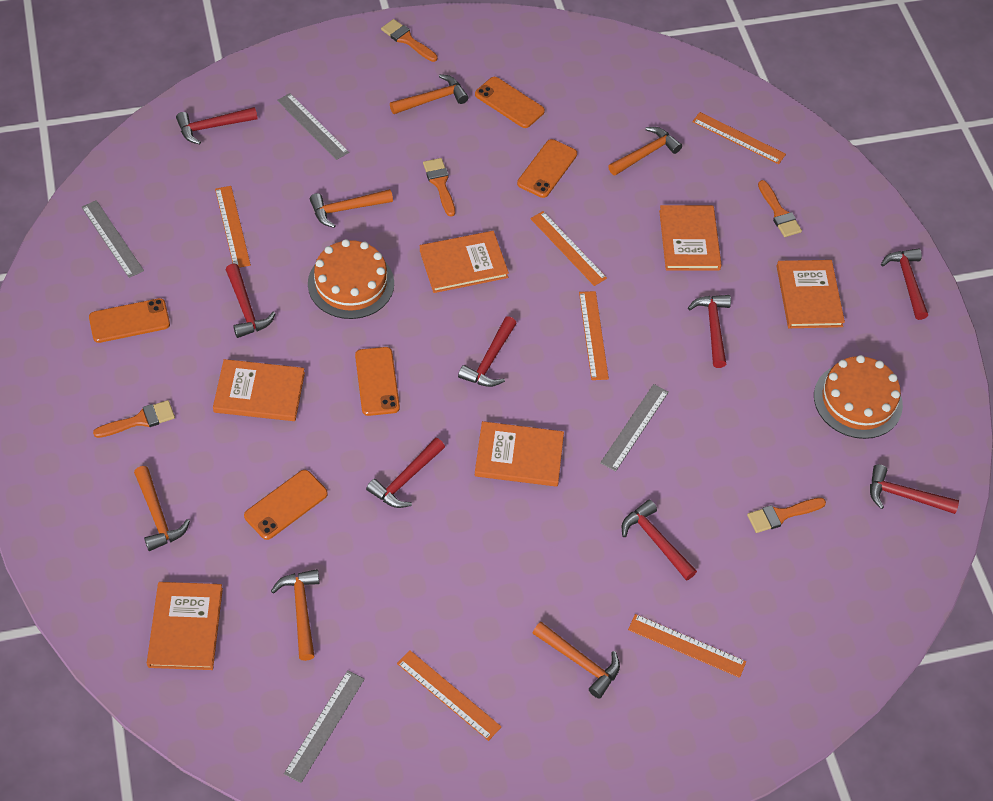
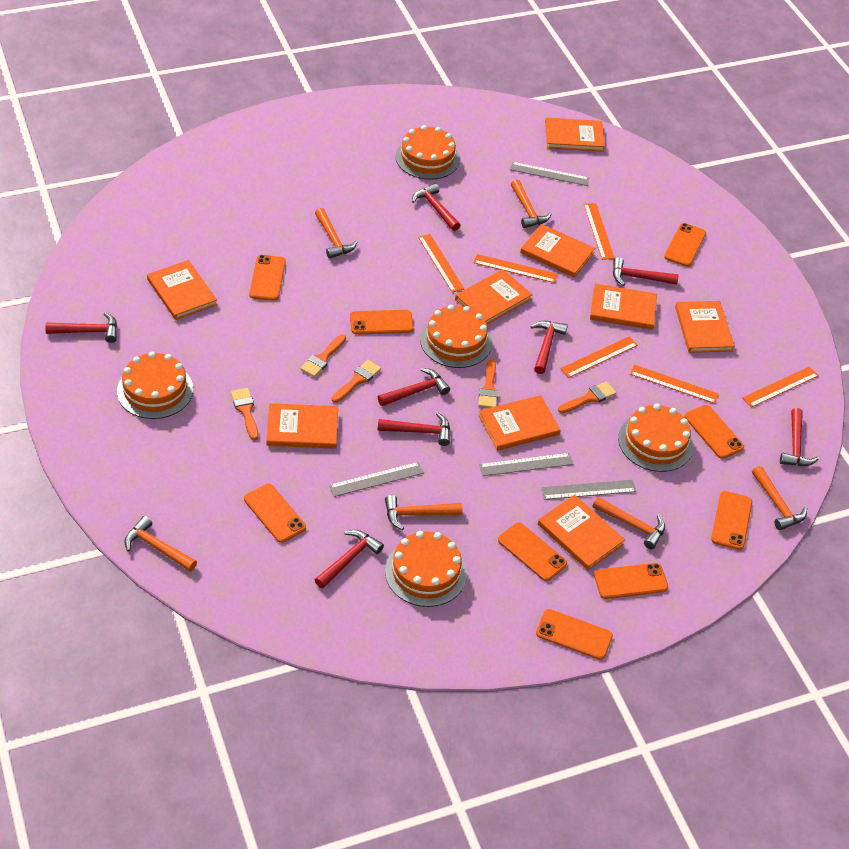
orange book: [147,582,223,670] [213,359,305,421] [420,231,509,293] [475,421,564,487] [659,205,722,271] [777,260,845,328] = 6 -> [147,260,217,320] [266,403,338,449] [455,269,533,324] [479,395,560,451] [520,224,595,278] [538,495,625,570] [545,118,605,152] [590,284,657,330] [675,301,735,353] = 9
orange cake: [308,239,394,319] [814,355,903,439] = 2 -> [117,352,193,419] [385,531,467,607] [395,125,460,180] [420,305,492,368] [618,404,693,472] = 5
orange phone: [89,298,170,343] [244,470,328,540] [355,347,400,416] [475,77,545,128] [517,139,577,198] = 5 -> [244,484,306,543] [249,255,286,301] [350,310,414,335] [498,522,567,581] [536,609,613,660] [594,563,668,599] [664,223,706,267] [684,405,744,459] [711,491,752,550] = 9

